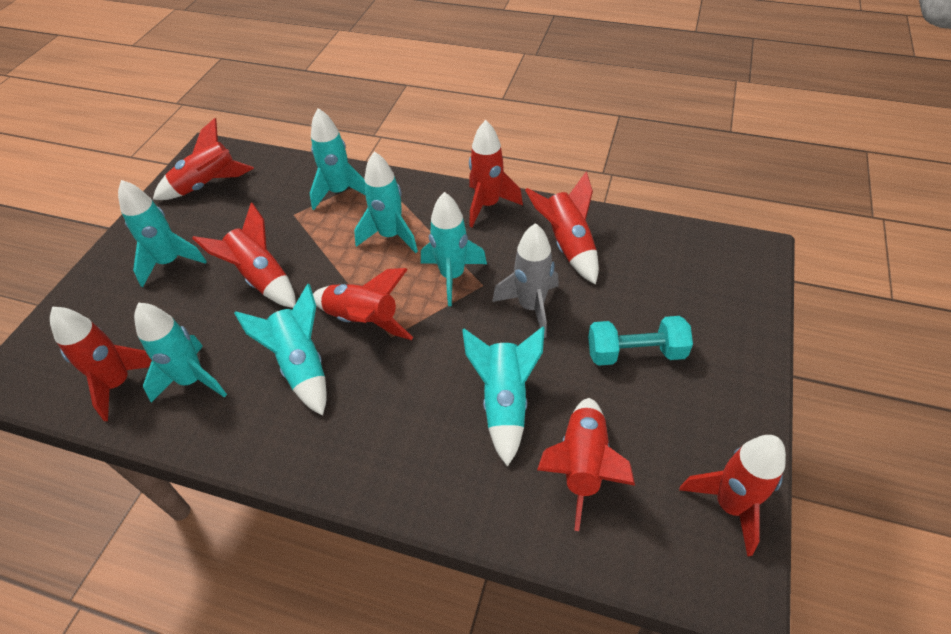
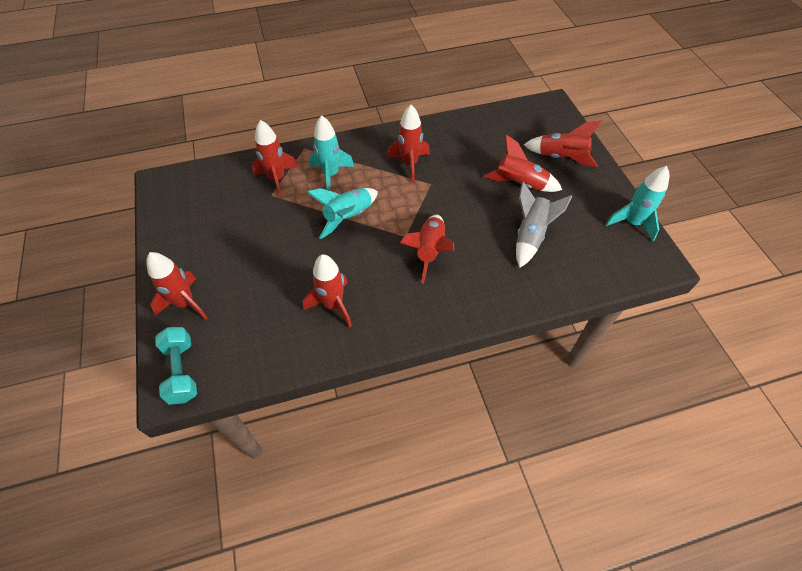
red rocket: [50,307,152,421] [153,118,254,200] [192,202,296,308] [313,268,413,340] [469,120,523,228] [525,172,599,284] [537,398,635,531] [679,435,786,556] = 8 -> [146,252,207,320] [252,120,298,198] [303,255,352,327] [386,105,430,183] [400,215,454,283] [484,135,562,192] [524,120,602,167] = 7
turquoise rocket: [118,180,207,287] [134,303,227,403] [234,284,327,416] [310,108,366,210] [354,151,418,253] [421,192,487,306] [462,326,545,467] = 7 -> [307,188,378,239] [309,115,354,191] [605,166,669,241] = 3

